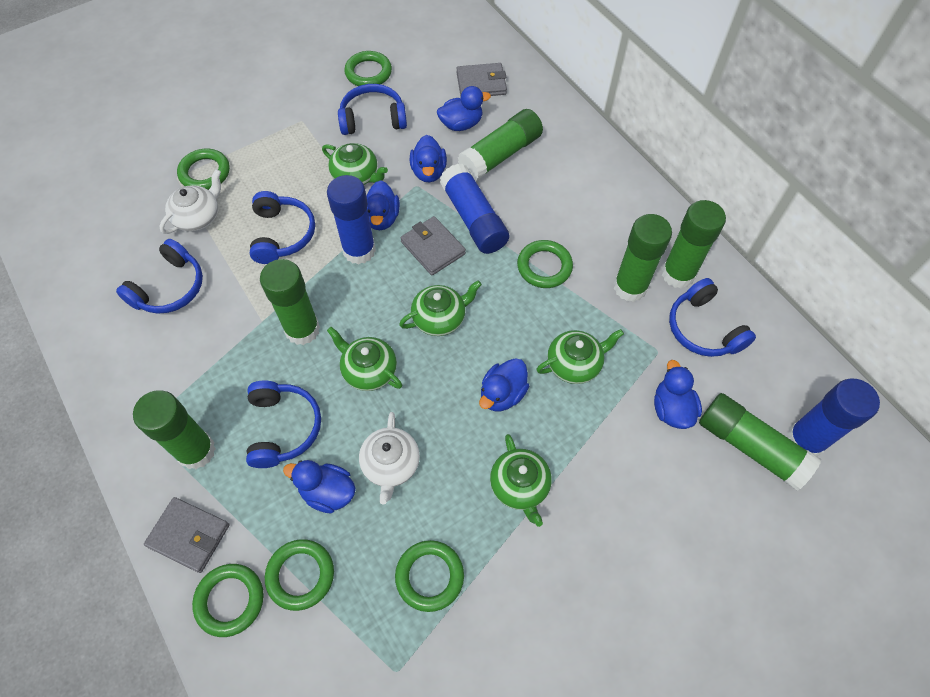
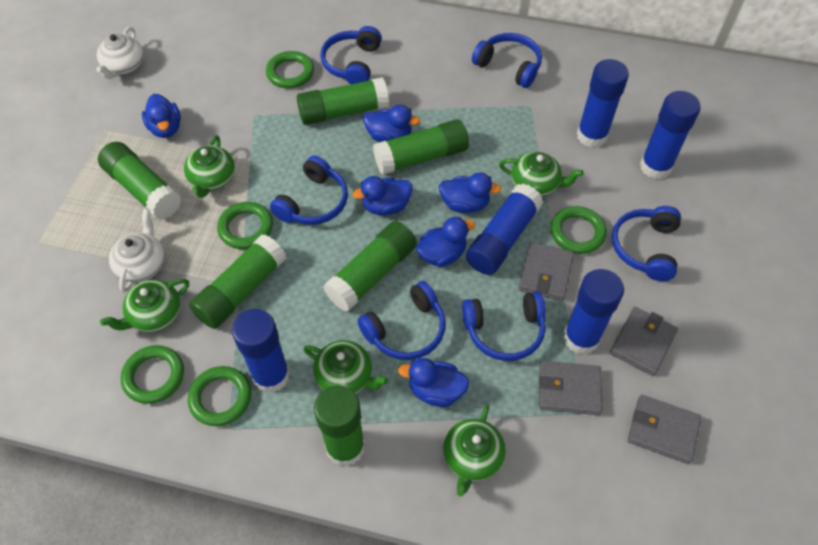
blue glue stick: [327,175,376,265] [440,164,509,254] [786,378,880,457] = 3 -> [232,309,290,393] [466,184,543,275] [563,269,624,355] [577,59,629,148] [640,91,701,179] = 5
blue headphones: [116,239,203,314] [246,380,321,468] [250,191,315,264] [338,84,407,135] [669,278,756,357] = 5 -> [270,155,348,225] [320,26,382,84] [357,281,446,360] [462,291,546,361] [472,33,542,88] [612,206,681,281] = 6
green ring: [177,149,230,190] [192,564,264,637] [265,539,334,611] [344,51,392,86] [395,540,464,612] [517,240,573,288] = 6 -> [121,345,184,404] [188,366,252,426] [217,202,273,249] [266,51,314,88] [551,206,607,254] = 5
grey wallet: [144,497,229,573] [400,216,466,275] [456,63,507,97] = 3 -> [518,242,574,301] [539,361,603,415] [610,307,678,376] [628,395,702,464] = 4

